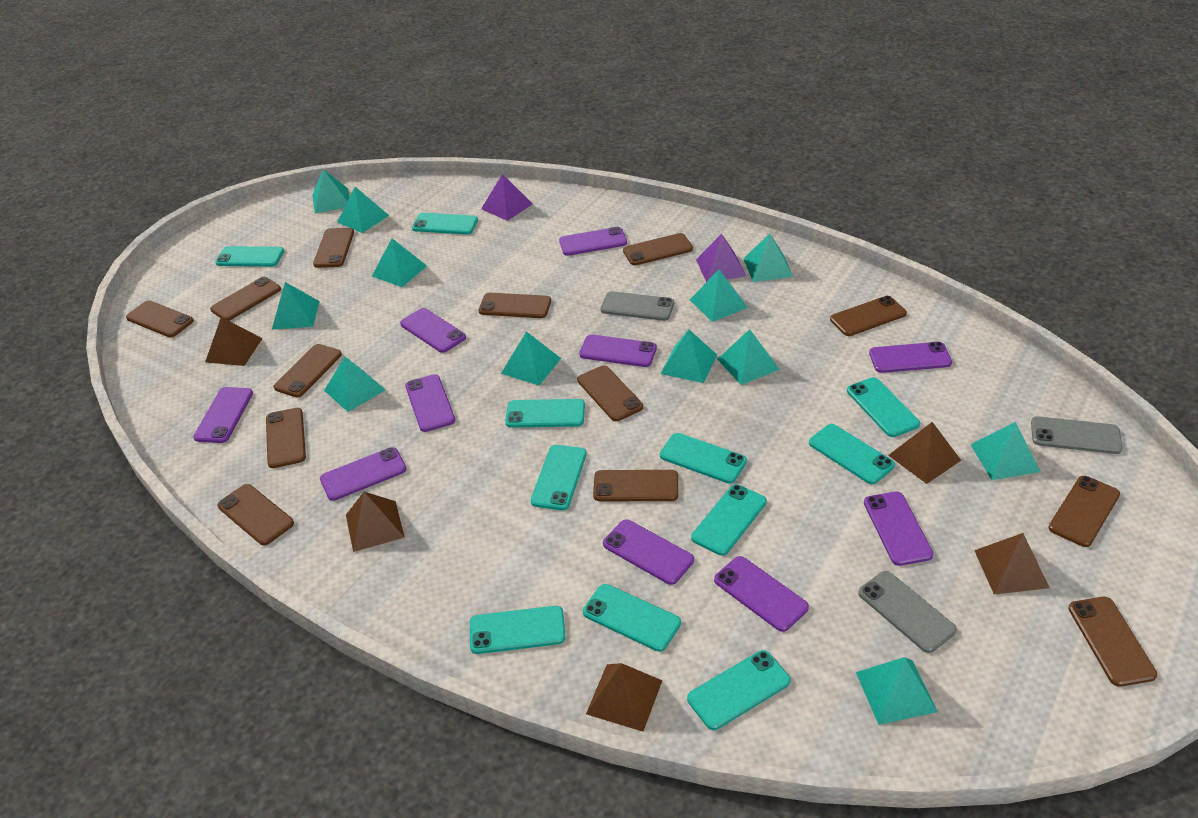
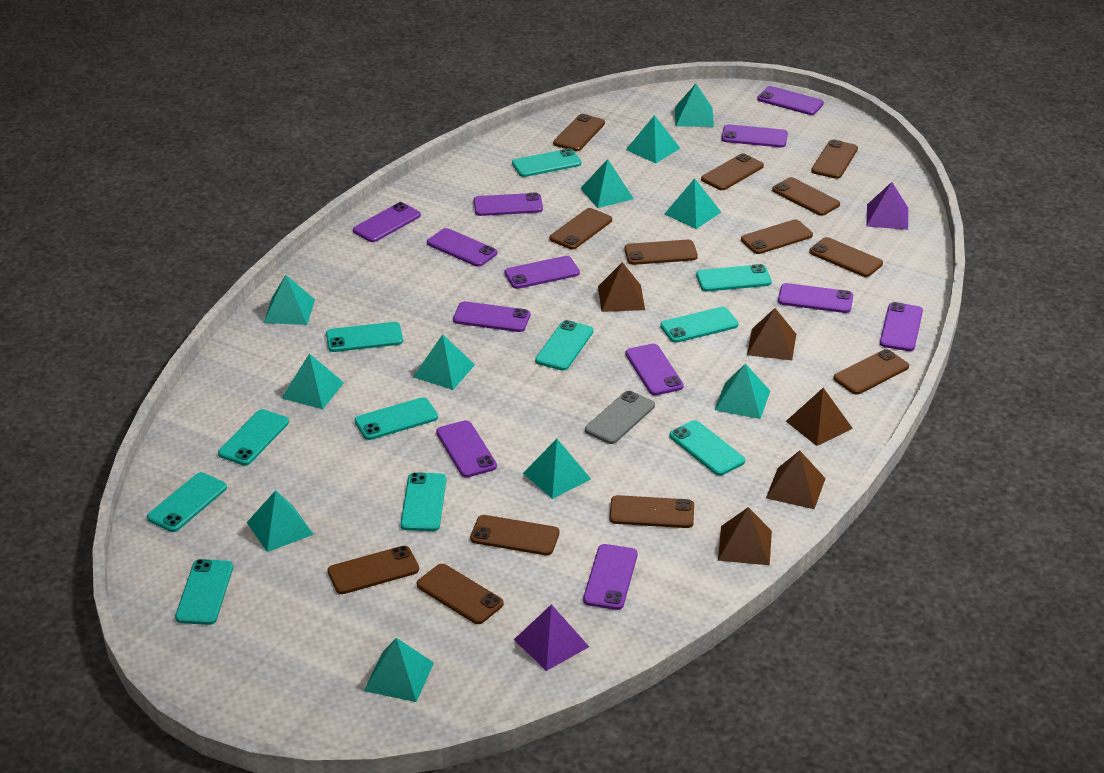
grey phone: [601,291,674,321] [858,571,957,653] [1031,416,1123,454] = 3 -> [585,391,655,444] = 1
purple phone: [193,387,253,443] [320,447,406,501] [400,308,466,353] [405,374,455,432] [559,227,627,256] [579,335,657,367] [603,519,694,585] [714,556,809,632] [864,491,934,566] [869,342,952,373] = 10 -> [353,202,421,242] [427,228,497,267] [436,420,497,478] [453,301,530,332] [473,193,543,216] [504,256,580,289] [583,544,638,610] [626,344,684,395] [721,124,788,147] [757,86,824,115] [778,283,853,313] [880,302,923,351] = 12
turquoise pyramid: [272,282,320,330] [312,169,349,214] [324,357,386,412] [337,187,389,233] [372,238,427,287] [501,331,561,386] [661,329,717,383] [690,269,748,322] [717,329,780,385] [743,234,793,282] [856,657,938,725] [970,422,1040,480] = 12 -> [247,490,314,552] [264,275,315,325] [282,353,344,409] [364,638,434,702] [413,334,475,390] [523,439,591,499] [580,159,634,208] [626,115,680,163] [665,178,721,229] [675,84,714,127] [715,363,770,419] = 11

